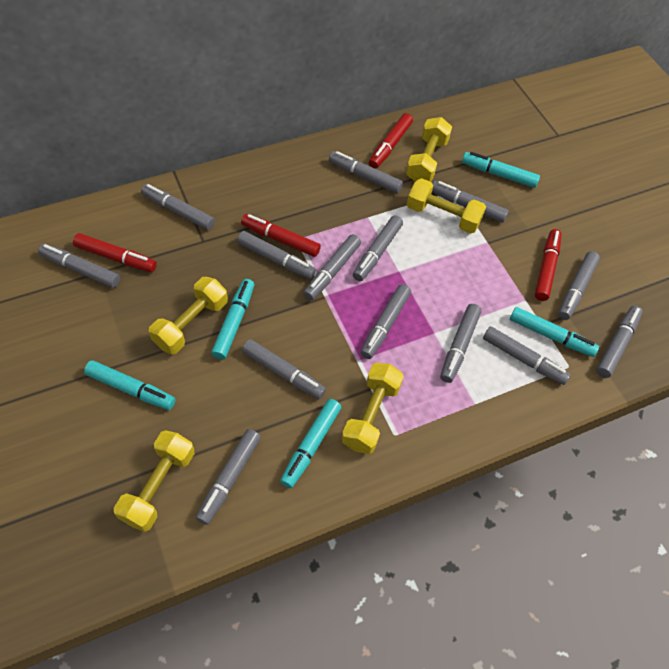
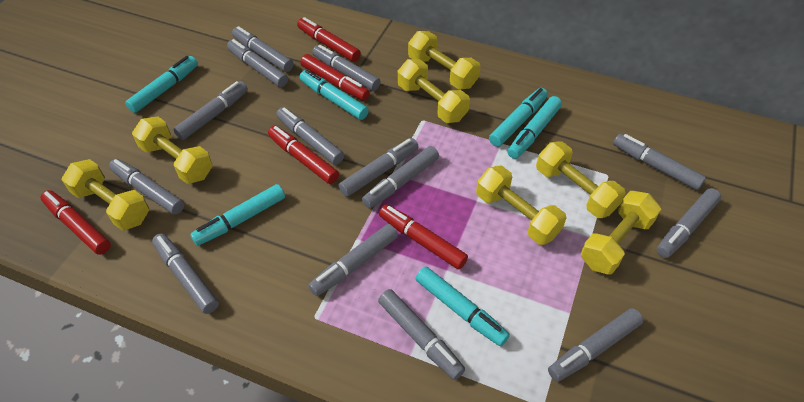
red marker: [73,233,157,272] [241,214,321,257] [369,113,413,169] [535,229,562,301] = 4 -> [40,190,111,255] [268,126,339,184] [297,17,361,62] [300,54,370,101] [379,204,468,269] = 5
turquoise marker: [84,360,176,410] [211,279,254,360] [280,399,342,488] [462,152,540,188] [510,307,599,357] = 5 -> [125,56,198,113] [190,184,285,246] [300,70,369,120] [416,267,510,346] [489,88,548,147] [508,96,562,159] = 6
yellow dumbbell: [114,430,195,532] [149,277,228,354] [342,363,404,454] [406,117,452,182] [407,178,486,234] = 5 -> [62,159,149,231] [132,116,213,184] [398,59,470,123] [408,31,480,90] [476,166,567,245] [536,141,626,218] [581,191,661,275] = 7

